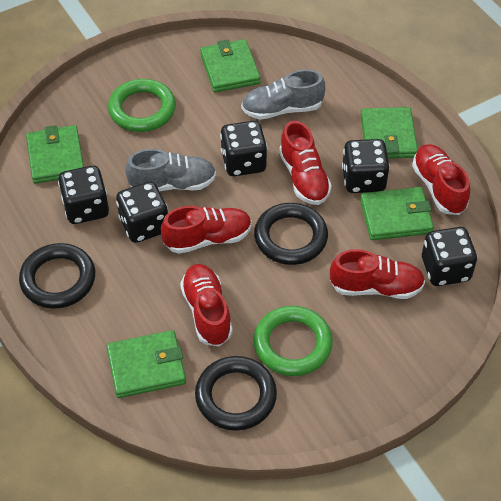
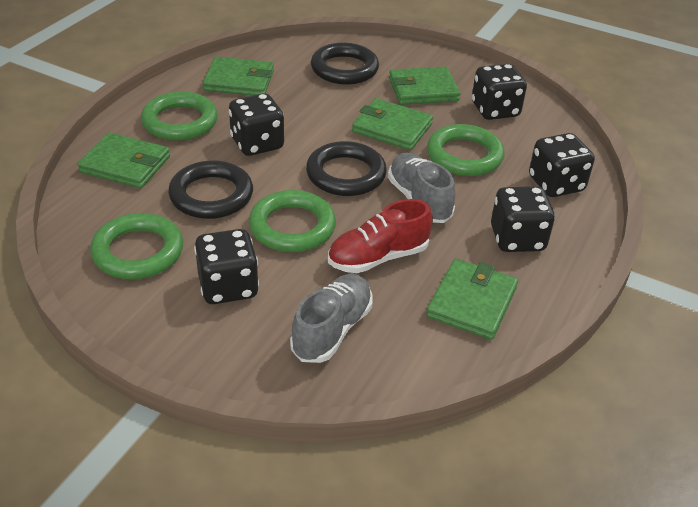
green ring: [108,79,176,132] [253,306,333,376] = 2 -> [90,213,183,279] [141,92,218,141] [249,190,336,252] [427,124,505,176] = 4
red shoe: [161,206,252,254] [180,264,233,346] [279,121,332,205] [330,249,425,299] [412,144,470,215] = 5 -> [328,199,433,273] = 1

